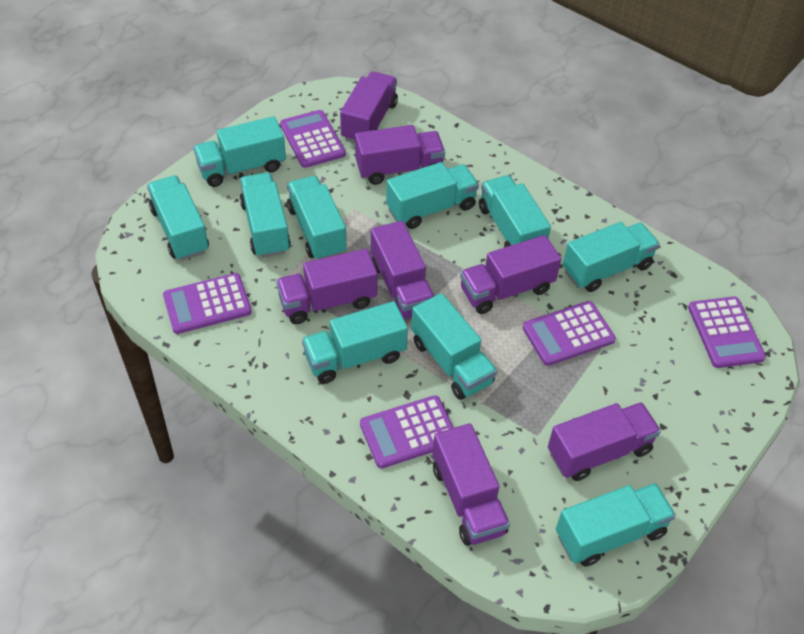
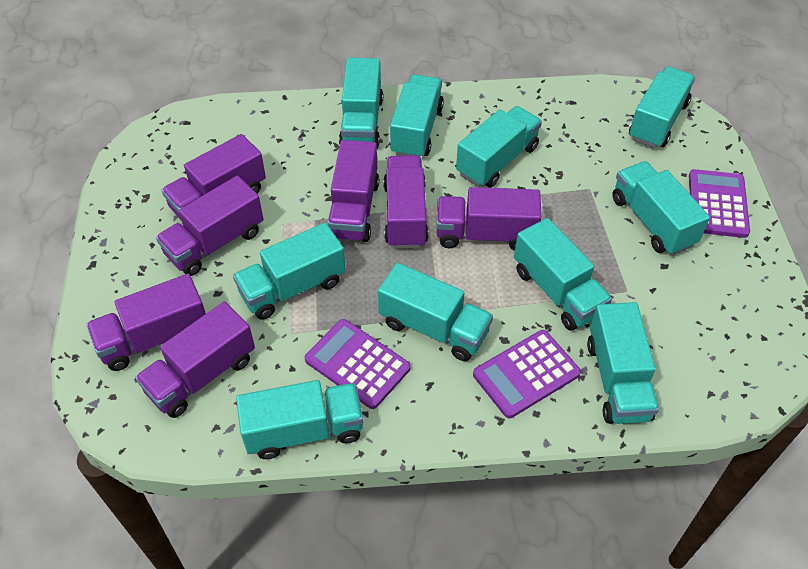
purple calculator: [163,273,252,334] [280,110,346,168] [360,395,454,469] [523,301,616,366] [688,296,766,368] = 5 -> [304,319,411,409] [473,330,581,418] [689,169,750,238] = 3

